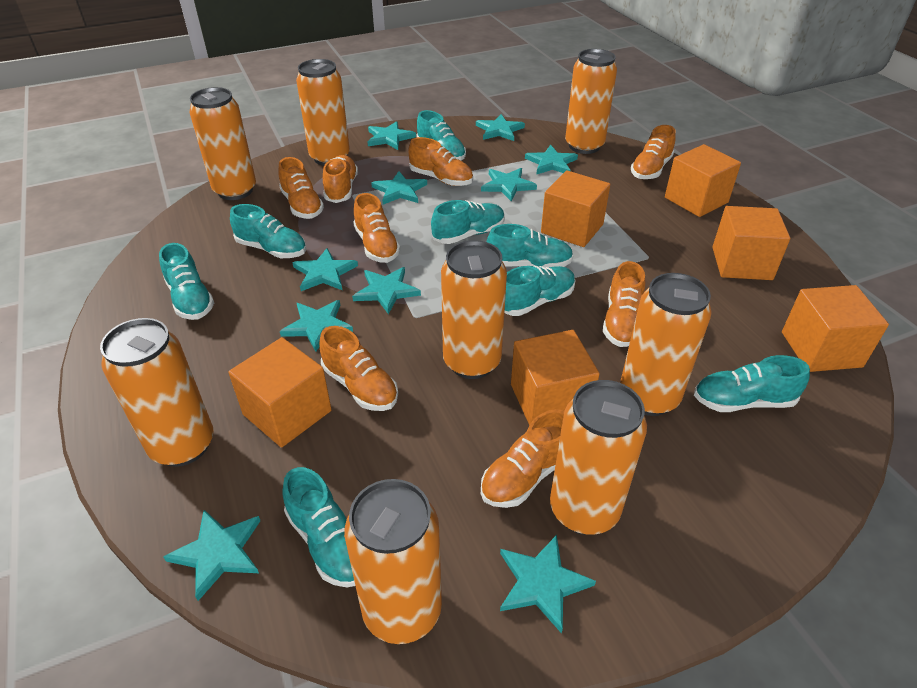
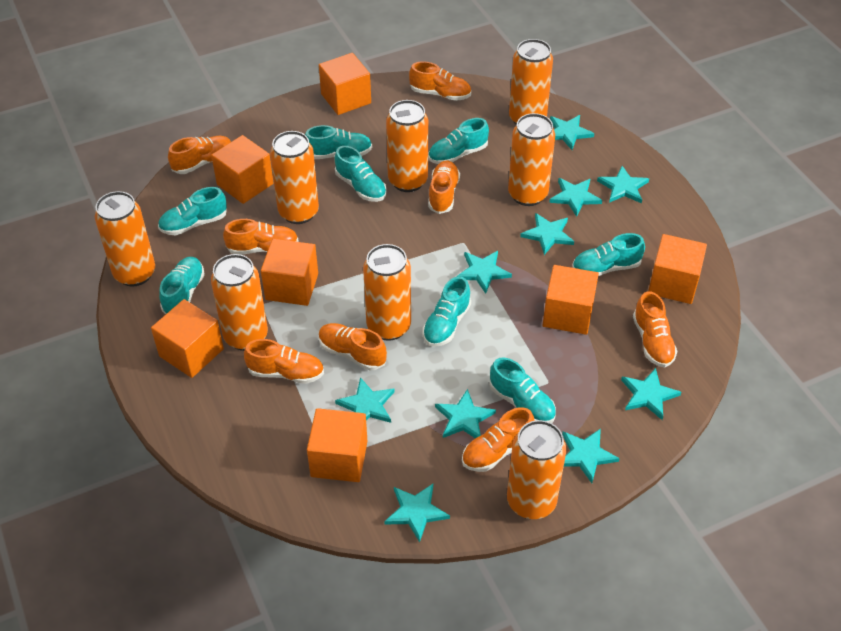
orange cube: [228,337,332,448] [511,330,600,426] [541,170,610,247] [665,144,741,217] [712,206,790,280] [782,285,889,372] = 6 -> [151,299,224,378] [211,135,273,204] [261,239,318,306] [307,408,367,482] [319,53,371,115] [543,265,599,335] [648,234,707,304] = 7

